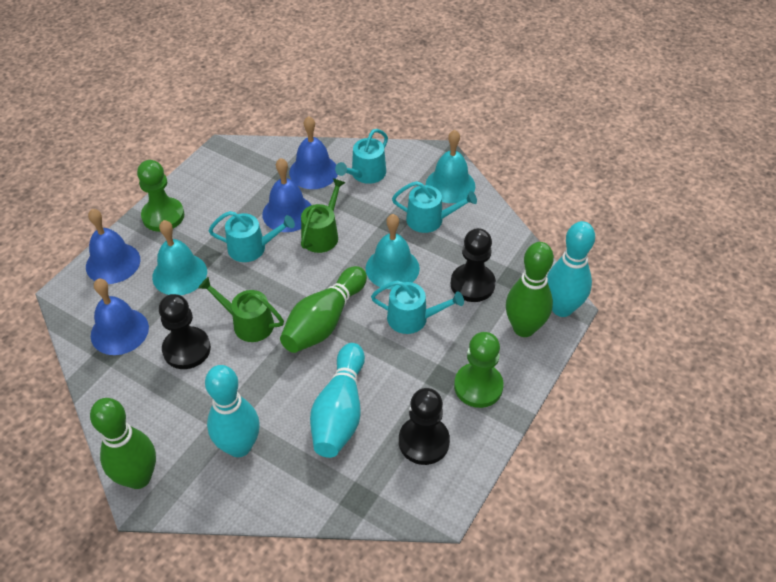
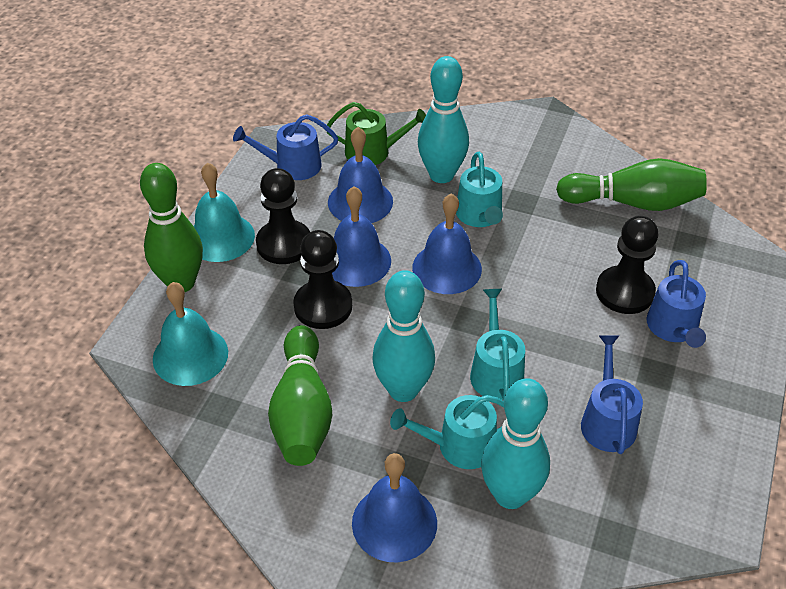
blue watering can: none = 0 -> [233,114,338,180] [581,335,643,454] [647,260,706,348] = 3
green pawn: [137,160,184,232] [454,332,504,408] = 2 -> none = 0
green watering can: [199,277,284,342] [301,178,345,253] = 2 -> [327,102,426,165] = 1
turquoise bell: [152,220,207,295] [366,214,420,289] [426,130,475,203] = 3 -> [153,282,228,386] [194,162,255,262] = 2
turquoise watering can: [209,211,295,262] [335,129,388,184] [371,280,464,334] [392,181,477,233] = 4 -> [390,395,504,469] [456,152,503,227] [470,289,525,400] = 3

